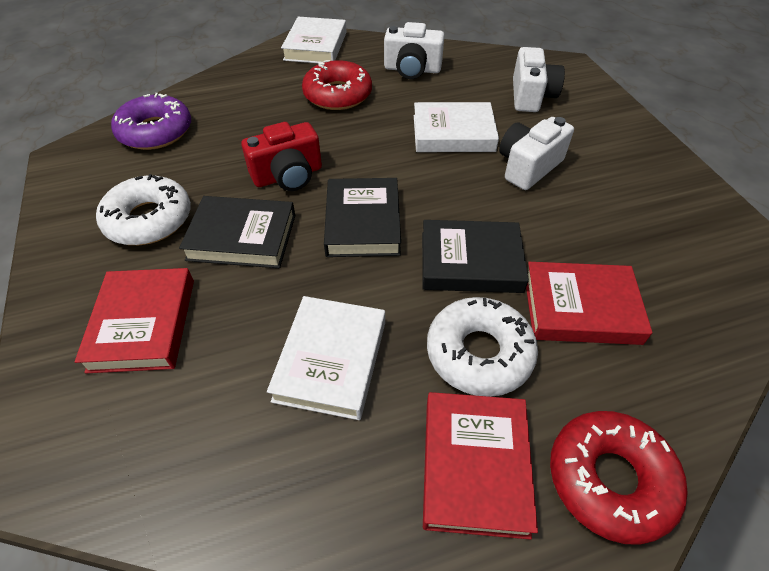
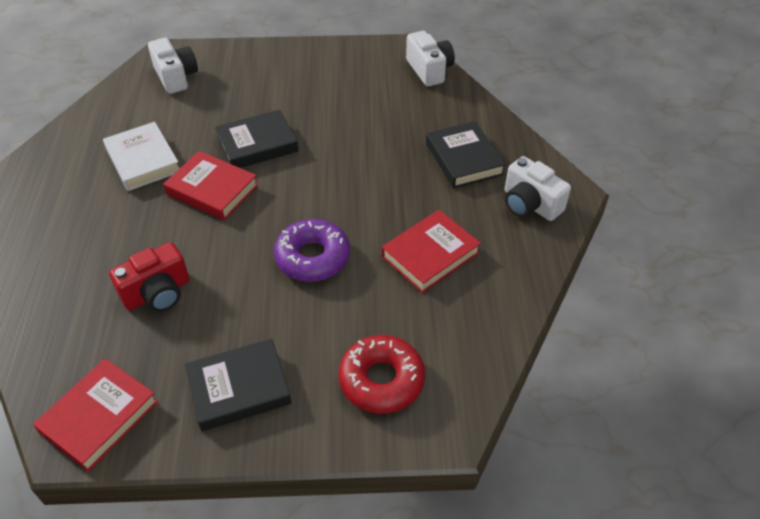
red donut: [302,60,372,110] [550,411,688,545] = 2 -> [339,335,425,414] = 1
white book: [267,296,385,420] [281,17,346,63] [414,102,499,152] = 3 -> [103,122,179,191] = 1
white donut: [96,174,191,245] [427,297,538,397] = 2 -> none = 0

